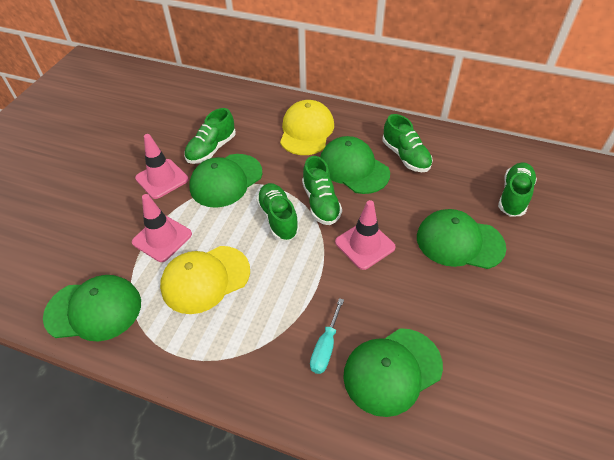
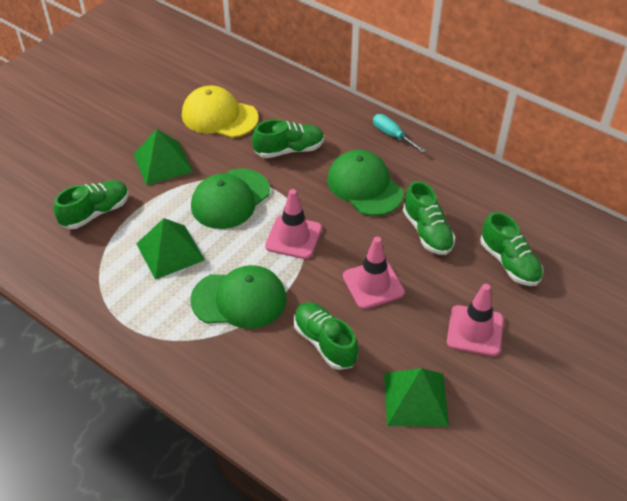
green cap: [43,275,141,341] [190,154,262,208] [320,136,390,194] [343,328,443,417] [417,209,506,269] = 5 -> [190,265,287,329] [191,169,270,229] [327,150,403,216] = 3
green pyramid: none = 0 -> [133,129,193,186] [136,218,205,280] [384,368,449,427] = 3
yellow cap: [160,246,250,314] [280,100,334,155] = 2 -> [182,86,258,138] = 1

